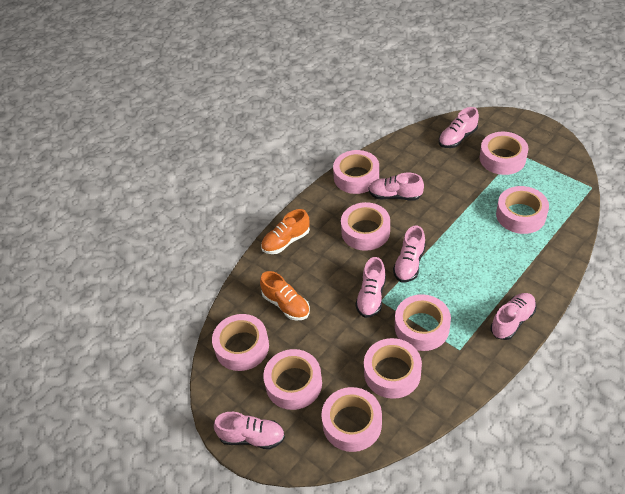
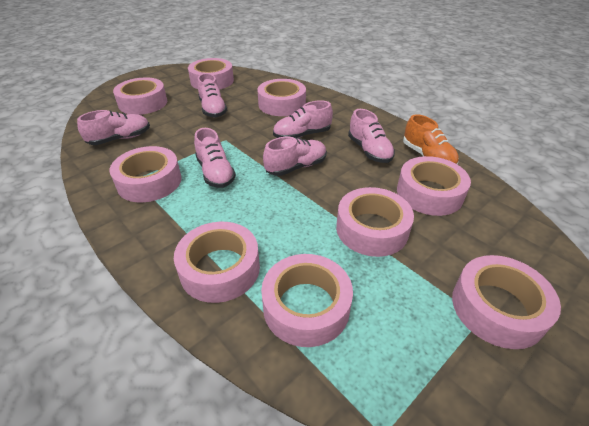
orange shoe: [260,271,310,320] [261,209,310,254] = 2 -> [403,114,459,165] = 1

